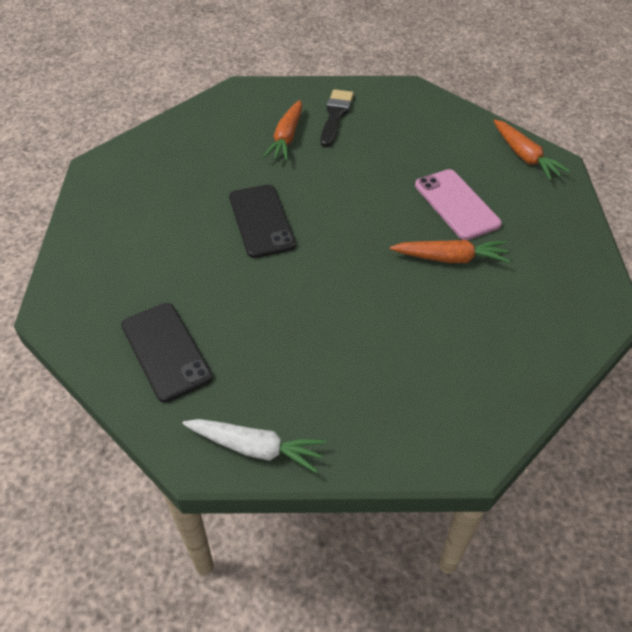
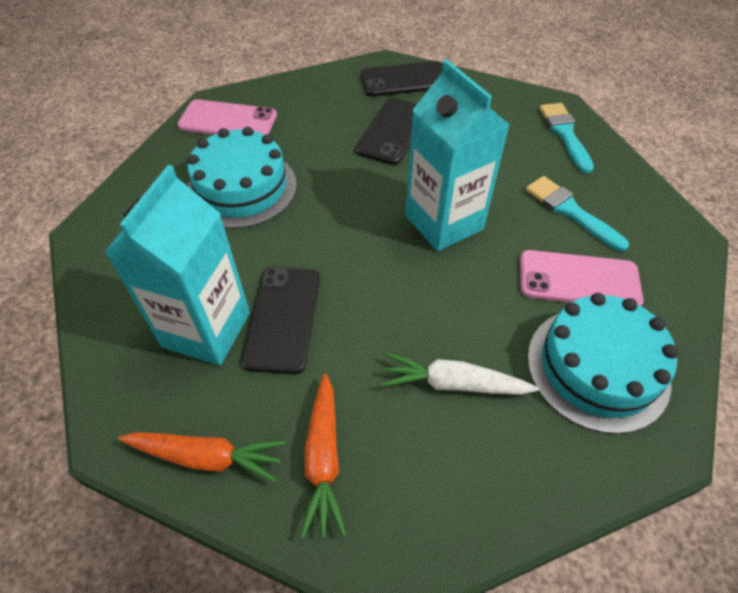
black brush: [320,89,354,147] = 1 -> none = 0
black phone: [121,303,213,403] [229,184,296,258] = 2 -> [241,267,320,375] [355,98,417,165] [361,61,443,97] = 3
orange carrot: [263,100,302,161] [390,240,510,263] [494,120,570,180] = 3 -> [118,432,285,482] [300,373,346,539] = 2
pink phone: [415,169,502,240] = 1 -> [178,99,277,135] [520,250,644,306] = 2
turquoise brush: none = 0 -> [526,176,629,251] [539,103,594,173] = 2
turquoise cake: none = 0 -> [187,127,297,228] [527,293,679,434] = 2
turquoise carton: none = 0 -> [104,165,250,366] [405,59,510,251] = 2

